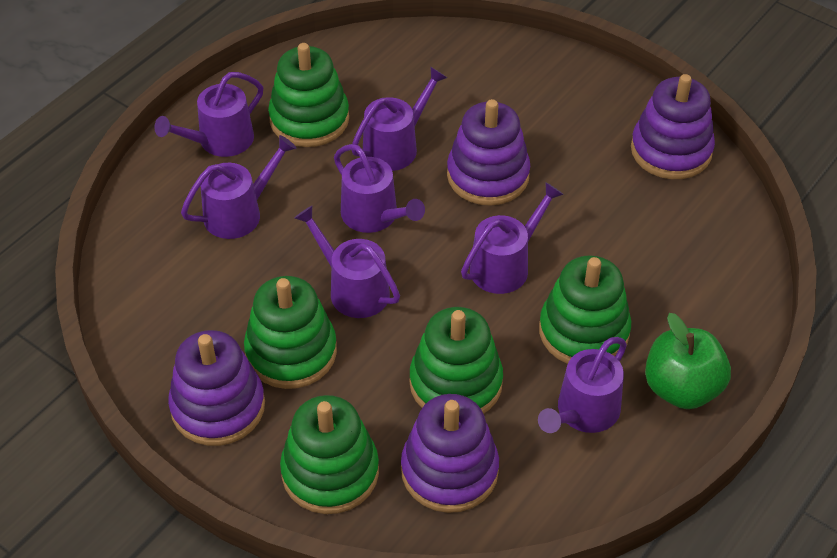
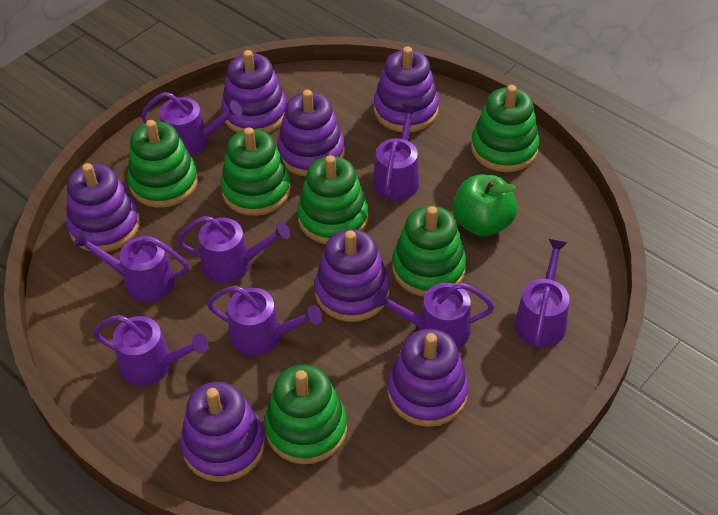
green stacking toy: [244,276,337,389] [268,43,349,147] [280,395,379,514] [409,307,503,414] [539,255,631,364] = 5 -> [127,120,198,208] [221,127,291,216] [264,365,347,464] [297,155,369,244] [392,206,467,296] [471,85,540,172] = 6
purple stacking toy: [168,330,265,446] [401,394,499,513] [447,99,530,206] [631,74,715,179] = 4 -> [66,163,140,252] [180,382,265,482] [221,50,287,133] [277,90,345,177] [315,229,390,322] [374,46,439,132] [388,329,469,427] = 7
purple watering can: [154,72,263,157] [181,135,297,239] [295,206,400,318] [334,144,425,233] [352,67,447,171] [461,182,564,294] [538,337,627,433] = 7 -> [73,231,189,302] [93,315,208,386] [141,92,242,156] [177,216,290,283] [207,286,322,356] [373,104,419,201] [373,283,495,349] [515,239,570,347] = 8

